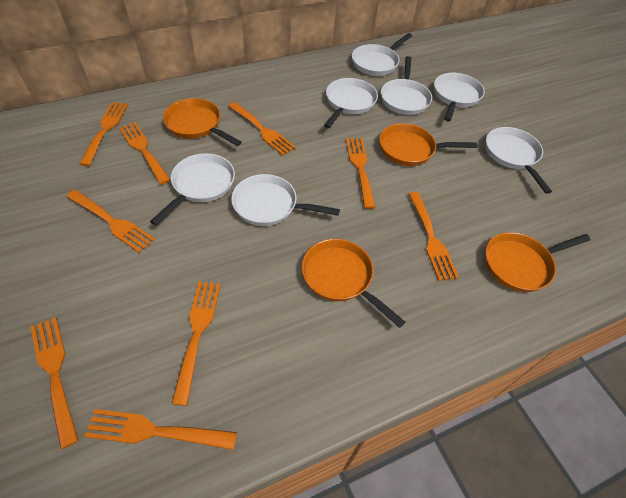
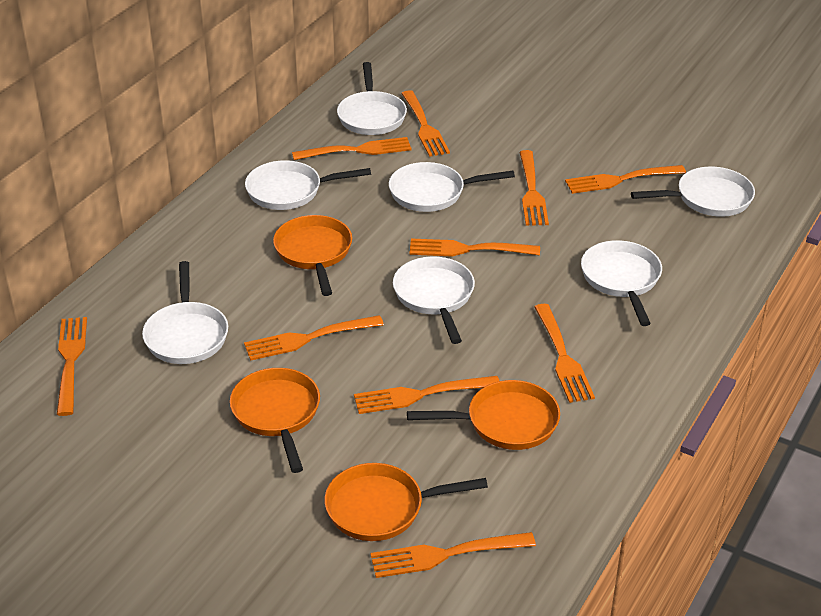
orange fork: [31,317,79,449] [66,190,155,253] [79,102,128,166] [84,409,237,450] [119,122,170,185] [171,282,221,406] [228,102,296,156] [346,138,376,209] [408,192,459,281] = 9 -> [57,317,87,416] [244,315,384,361] [292,137,412,160] [354,376,499,414] [370,532,536,578] [401,90,450,157] [409,238,540,257] [520,150,549,226] [534,304,595,403] [565,165,686,194] = 10

